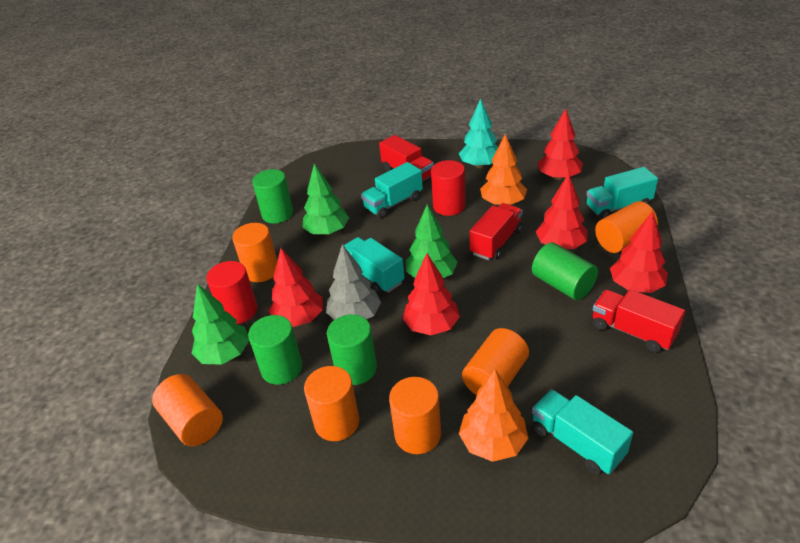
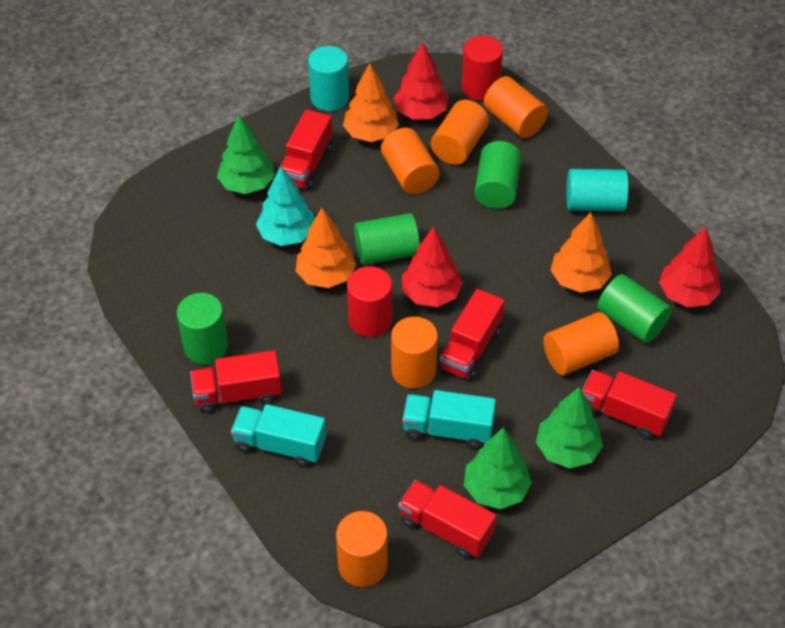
grey tree: [326,244,381,320] = 1 -> none = 0
orange tree: [459,369,528,462] [480,134,527,206] = 2 -> [296,208,356,288] [343,63,399,142] [551,212,612,293] = 3
red tree: [269,248,323,327] [402,253,460,335] [536,173,587,249] [537,108,583,180] [610,211,668,293] = 5 -> [393,42,449,119] [402,226,463,307] [659,227,721,307] = 3
red truck: [379,135,434,182] [470,203,523,260] [593,289,685,353] = 3 -> [190,350,282,413] [278,110,332,190] [398,480,496,559] [439,289,504,381] [582,370,677,439] = 5
turquoise cylinder: none = 0 -> [308,46,349,111] [567,169,629,211] = 2
turquoise truck: [340,237,405,294] [361,162,423,218] [532,389,633,475] [586,167,658,219] = 4 -> [231,404,326,467] [402,390,496,449] = 2

